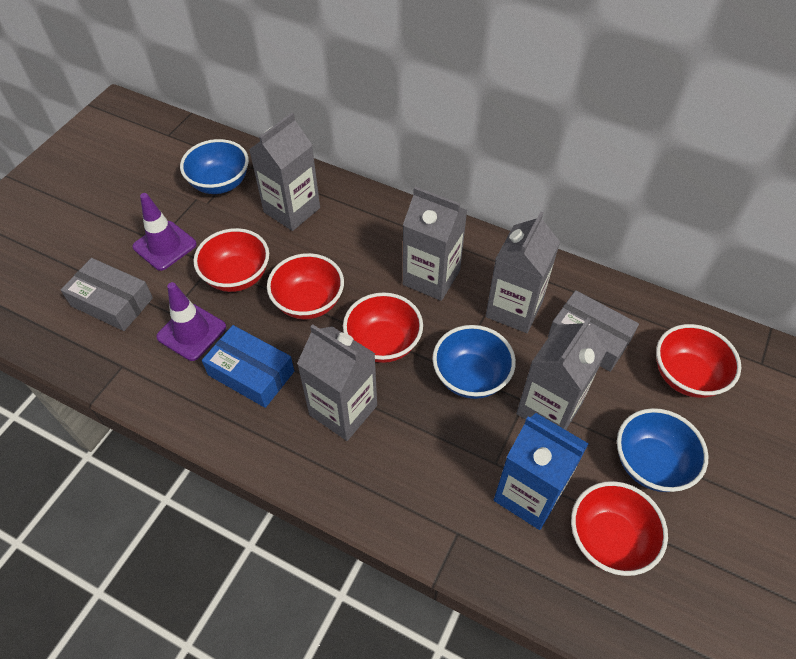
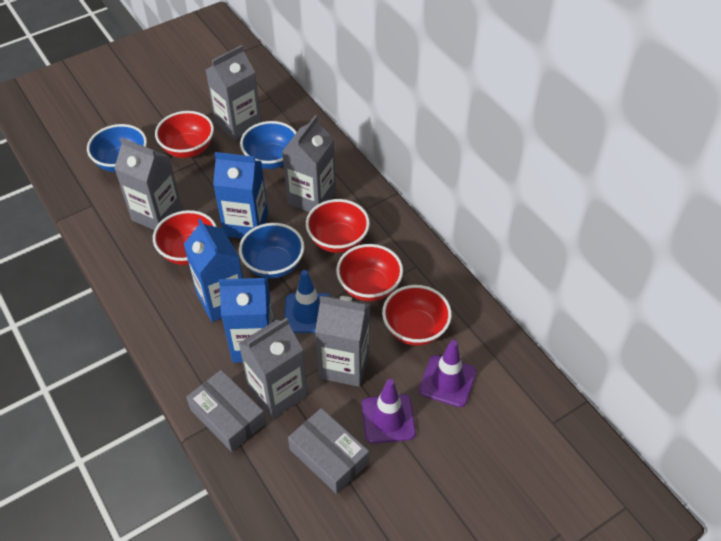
blue box: [202,325,294,408] = 1 -> none = 0
blue carton: [494,413,589,530] = 1 -> [184,219,243,322] [213,152,268,239] [219,278,274,363] = 3
blue traffic cone: none = 0 -> [285,270,330,333] = 1

